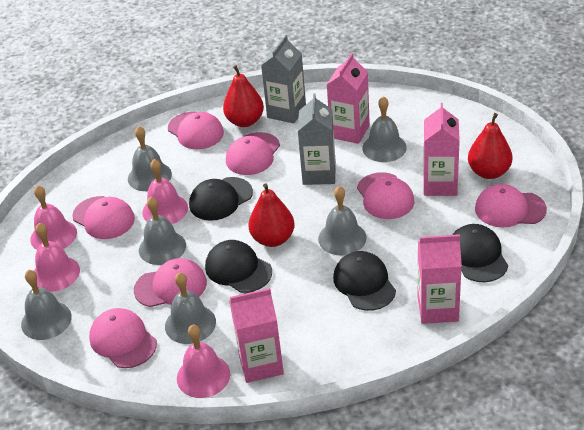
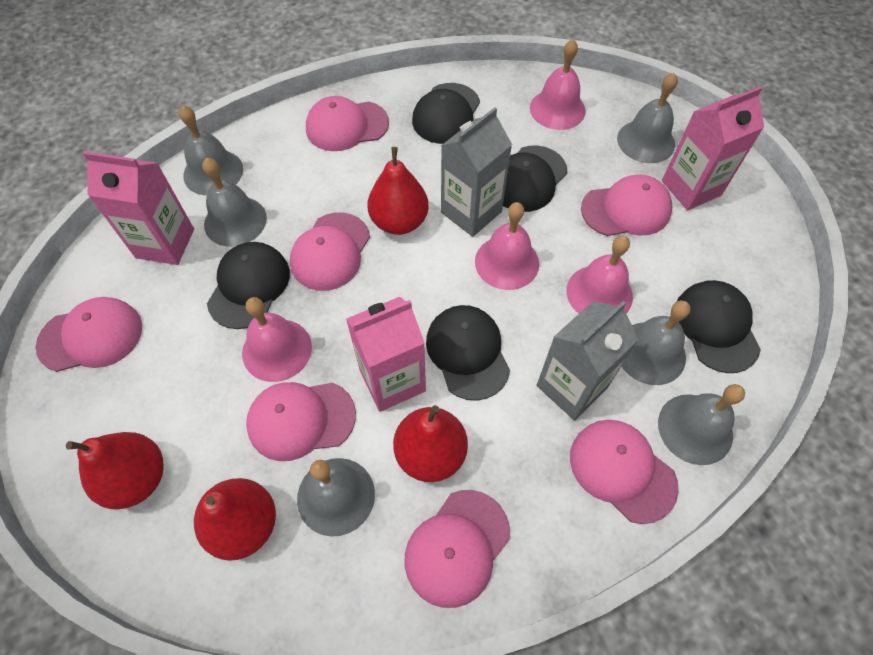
black cap: [189,177,253,221] [205,240,272,293] [333,251,396,311] [452,224,508,282] = 4 -> [207,242,290,329] [412,83,480,144] [426,305,510,401] [503,146,567,212] [677,280,761,373] = 5
pink carton: [229,288,284,383] [327,53,370,144] [418,234,462,324] [423,103,460,196] = 4 -> [82,151,194,265] [346,297,426,412] [662,86,764,210] = 3
red pear: [223,65,264,127] [248,183,295,247] [468,113,513,179] = 3 -> [66,432,164,509] [194,478,276,561] [368,147,429,235] [393,405,468,482] = 4

